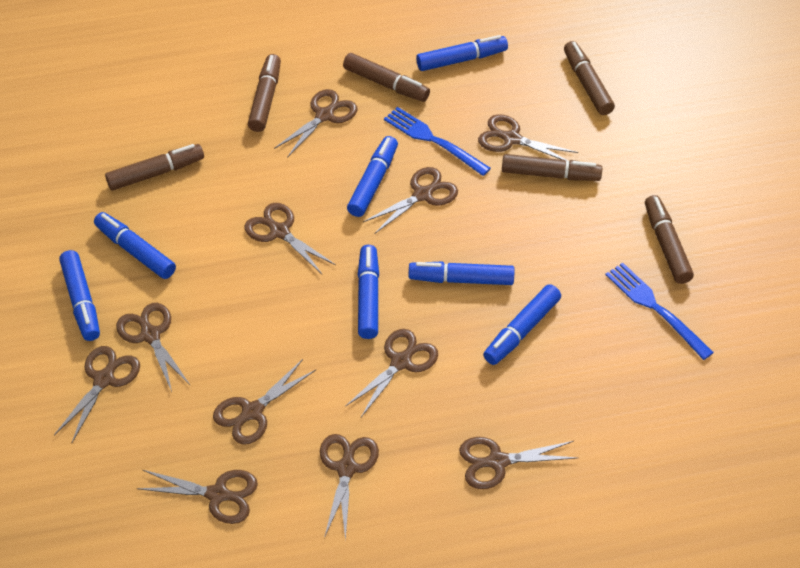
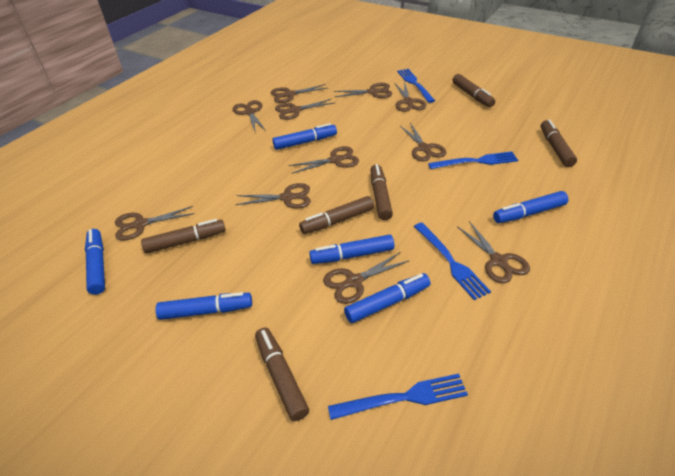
blue fork: [384,107,491,176] [605,263,714,360] = 2 -> [328,374,468,420] [397,69,435,103] [414,222,491,300] [428,151,518,169] = 4
blue marker: [59,250,100,341] [94,212,176,279] [347,136,398,217] [358,245,379,339] [409,262,515,285] [416,35,508,71] [483,284,561,365] = 7 -> [85,229,105,295] [155,292,252,320] [272,123,337,150] [309,234,394,264] [344,273,430,323] [493,191,569,223] = 6

